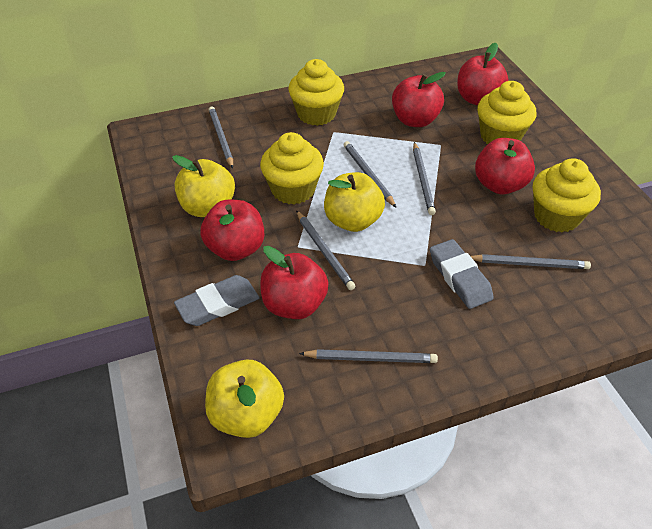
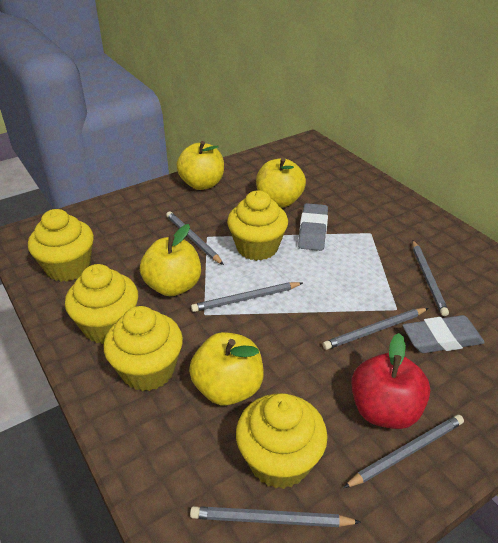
red apple: [200,200,264,261] [260,246,329,319] [392,72,446,127] [457,43,508,105] [475,138,535,194] = 5 -> [351,333,430,429] = 1
yellow apple: [172,155,235,217] [205,360,284,438] [324,172,385,232] = 3 -> [140,224,201,296] [176,141,224,190] [189,332,264,405] [256,158,306,207] = 4
yellow cupcake: [260,132,324,204] [288,59,344,126] [477,81,536,144] [533,158,601,233] = 4 -> [28,209,94,282] [65,264,138,344] [103,306,183,391] [227,190,288,261] [236,393,328,489] = 5

